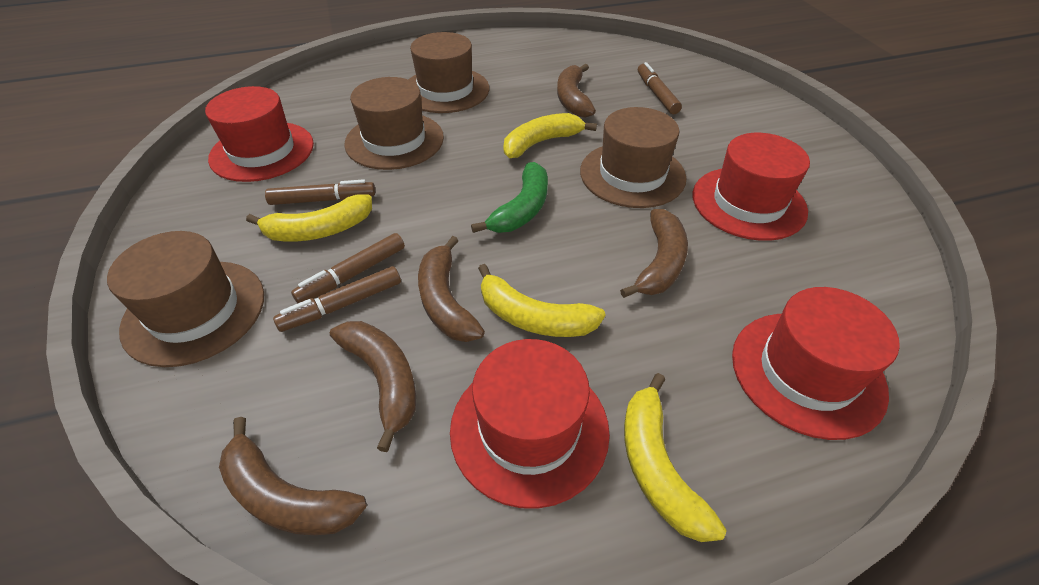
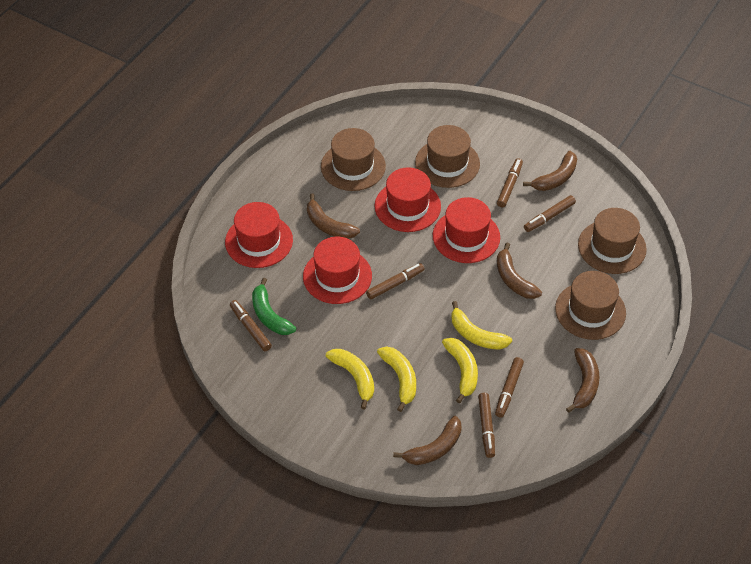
brown marker: [265,179,375,205] [273,266,401,332] [291,233,405,303] [638,62,682,114] = 4 -> [230,300,272,351] [366,263,425,300] [478,393,495,458] [495,357,524,418] [497,158,523,208] [524,195,576,232] = 6

